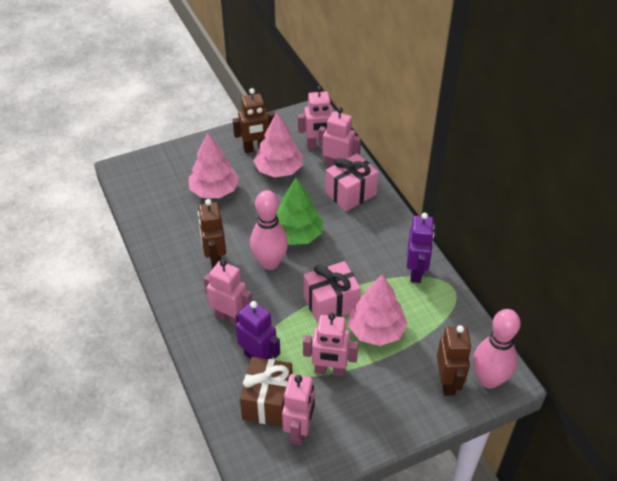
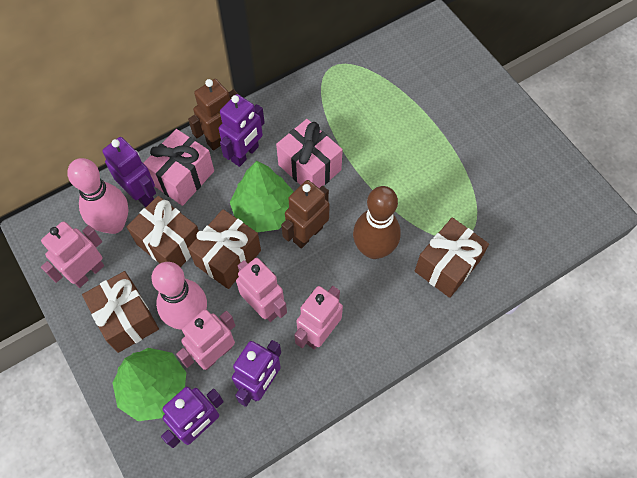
brown bowling pin: none = 0 -> [353,186,401,259] = 1
brown gift: [240,357,292,427] = 1 -> [82,271,159,353] [127,196,199,267] [188,209,261,289] [415,217,489,298] = 4
brown robot: [198,199,226,269] [233,88,275,153] [437,325,472,396] = 3 -> [188,79,238,151] [281,180,330,249] = 2
green tree: [277,177,323,245] = 1 -> [112,348,187,421] [230,161,294,232] = 2
pink robot: [204,260,252,326] [282,374,315,445] [298,86,337,149] [303,313,358,377] [318,107,361,168] = 5 -> [41,221,104,288] [176,309,235,370] [236,258,287,322] [294,286,343,350] = 4
pink tree: [189,133,239,198] [254,112,303,177] [348,274,408,346] = 3 -> none = 0
purple robot: [236,301,280,359] [407,213,435,283] = 2 -> [102,137,156,207] [161,387,224,448] [219,94,265,167] [232,340,281,407] = 4

